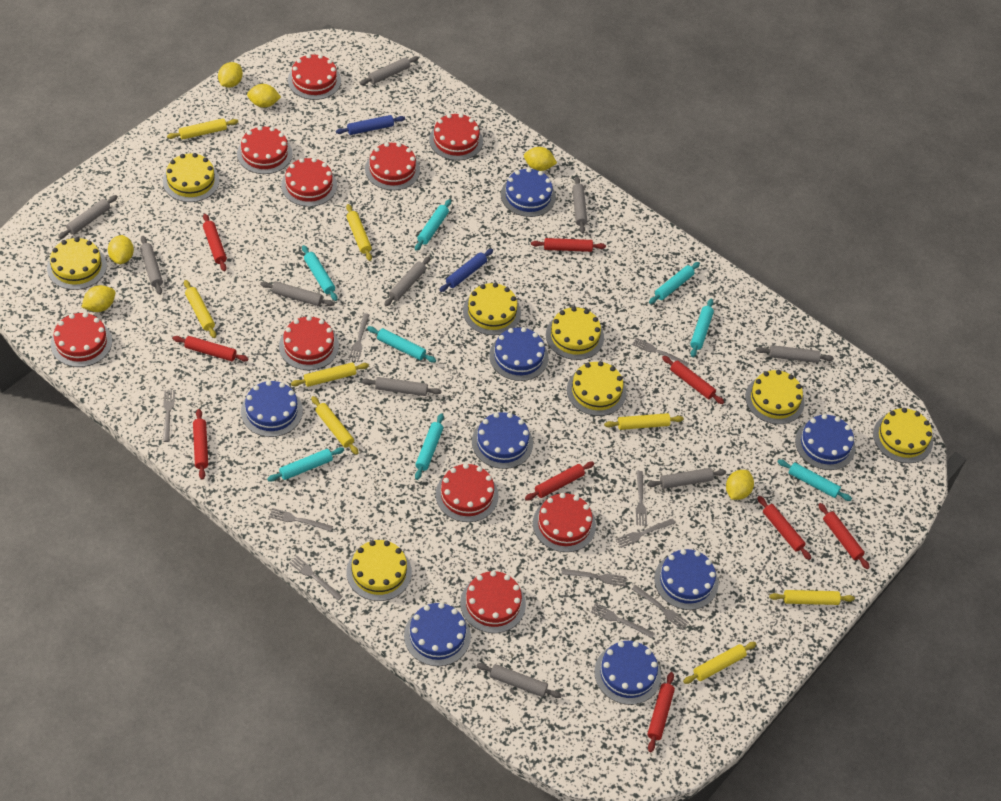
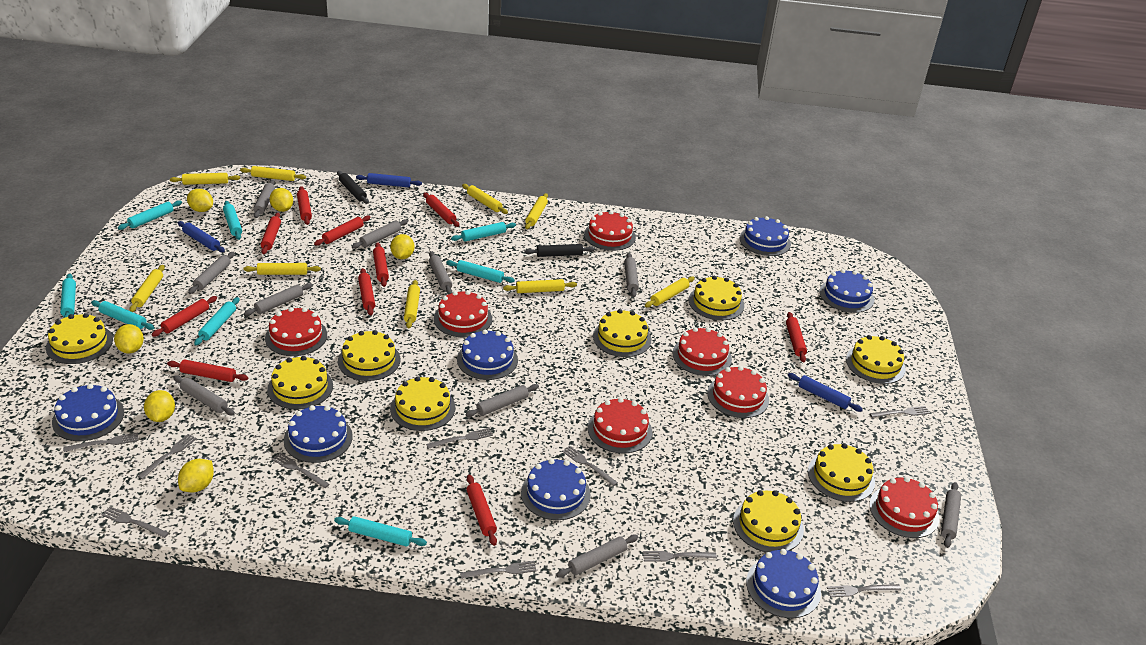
black rolling pin: none = 0 -> [337,171,369,204] [525,244,595,257] = 2
blue cake: [241,380,303,437] [404,603,471,666] [472,412,533,469] [489,327,548,381] [501,168,556,217] [594,641,661,705] [654,549,719,610] [795,414,856,470] = 8 -> [52,384,124,441] [284,405,353,463] [457,330,518,380] [521,459,591,520] [740,216,791,256] [746,549,821,618] [819,269,874,313] = 7
blue rolling pin: [336,115,405,135] [439,249,493,292] = 2 -> [178,221,225,252] [356,173,422,188] [788,373,863,412] = 3
red cake: [51,312,112,367] [237,126,292,174] [279,316,339,370] [281,158,337,207] [288,54,341,100] [365,142,420,190] [429,113,483,160] [436,463,498,522] [460,571,526,633] [533,493,596,552] = 10 -> [265,307,327,356] [434,291,492,337] [584,211,636,251] [588,398,652,453] [672,327,732,376] [707,366,769,418] [869,477,939,538] = 7
red rolling pin: [173,336,249,362] [193,409,208,480] [203,214,227,271] [525,462,594,500] [531,238,606,252] [647,672,675,752] [662,356,724,404] [757,496,811,560] [818,503,870,569] = 9 -> [152,296,217,337] [167,360,248,382] [261,213,281,254] [297,186,312,225] [314,216,371,246] [358,268,375,315] [373,242,389,287] [423,192,459,227] [466,474,497,546] [786,312,807,362] = 10
yellow cake: [47,237,107,290] [163,153,219,202] [346,540,412,601] [463,283,521,335] [546,307,604,360] [567,361,626,416] [745,370,805,424] [873,408,933,463] = 8 -> [46,313,113,364] [267,356,333,409] [338,330,400,381] [390,376,455,431] [593,309,651,357] [689,276,744,320] [733,490,804,552] [808,443,875,502] [846,335,906,384] = 9
yellow rolling pin: [167,118,238,140] [184,280,216,338] [291,362,369,387] [311,396,359,455] [346,204,372,261] [604,413,684,430] [683,642,756,684] [769,590,855,605] = 8 -> [129,265,165,312] [170,173,240,185] [240,166,306,181] [243,263,321,275] [404,280,420,329] [462,184,508,214] [503,279,577,293] [525,193,548,229] [645,276,695,308] = 9

